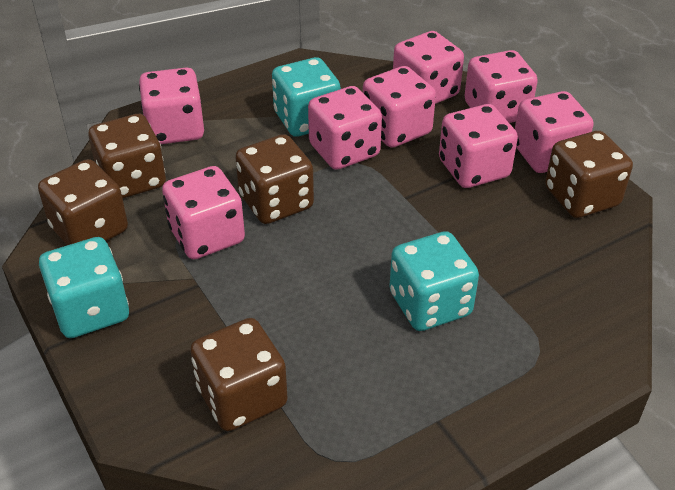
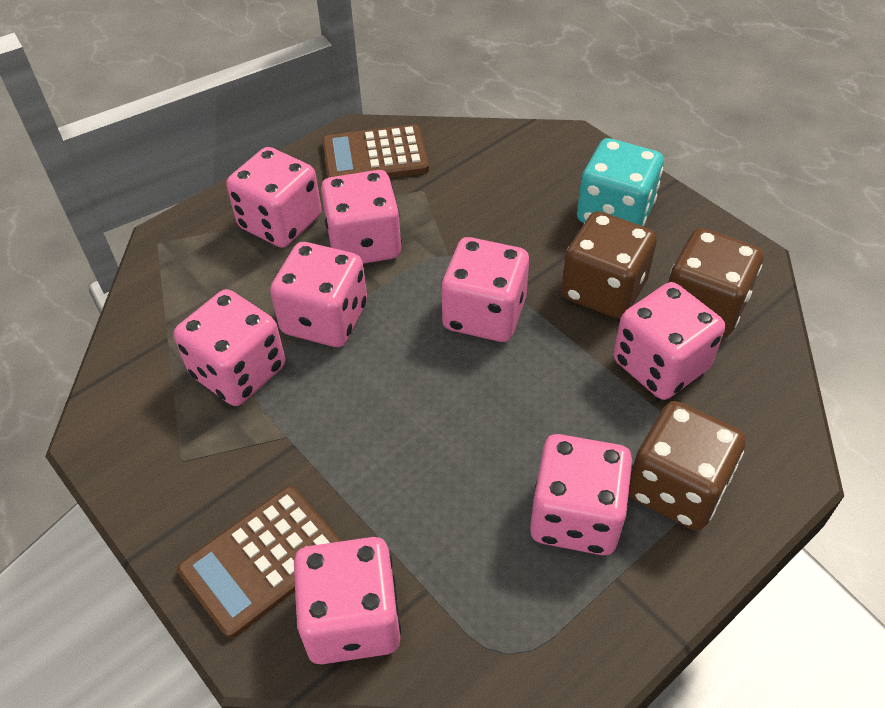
brown calculator: none = 0 -> [177,487,341,639] [322,124,429,178] = 2
brown dice: [38,159,128,245] [89,114,166,199] [190,318,287,431] [235,134,314,224] [545,131,633,218] = 5 -> [561,211,657,319] [629,401,746,530] [668,228,763,338] = 3
turquoise dice: [39,237,129,338] [272,57,341,137] [389,231,479,331] = 3 -> [577,138,664,226] = 1

